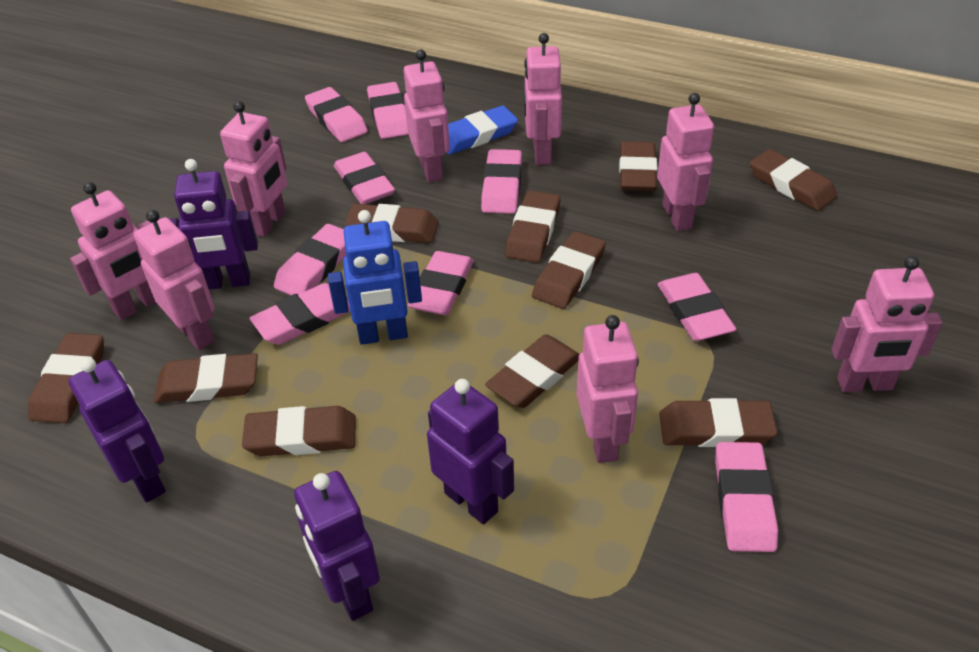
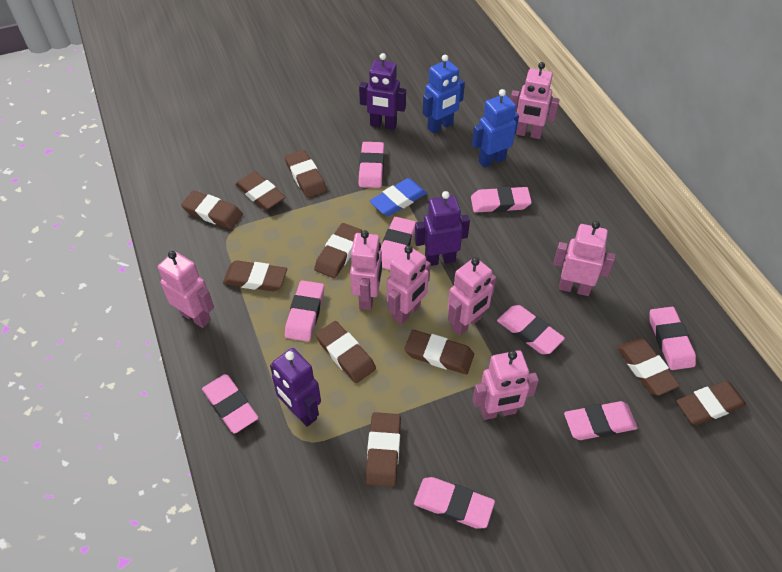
blue robot: [328,210,422,345] = 1 -> [423,54,465,133] [472,89,519,168] = 2
pink robot: [70,182,155,320] [134,210,215,350] [220,101,287,237] [404,49,450,182] [524,33,562,165] [576,315,639,463] [657,93,714,231] [832,256,942,392] = 8 -> [158,251,214,328] [350,230,382,310] [387,245,431,325] [448,257,496,335] [472,350,539,420] [511,62,560,139] [553,221,616,296] = 7
purple robot: [68,357,166,502] [170,159,258,290] [294,471,380,621] [427,379,514,524] = 4 -> [270,348,321,427] [359,53,406,130] [415,191,470,266] = 3

